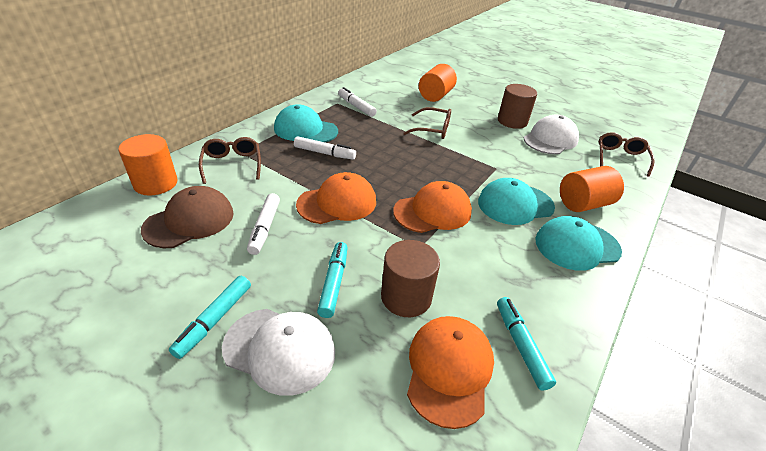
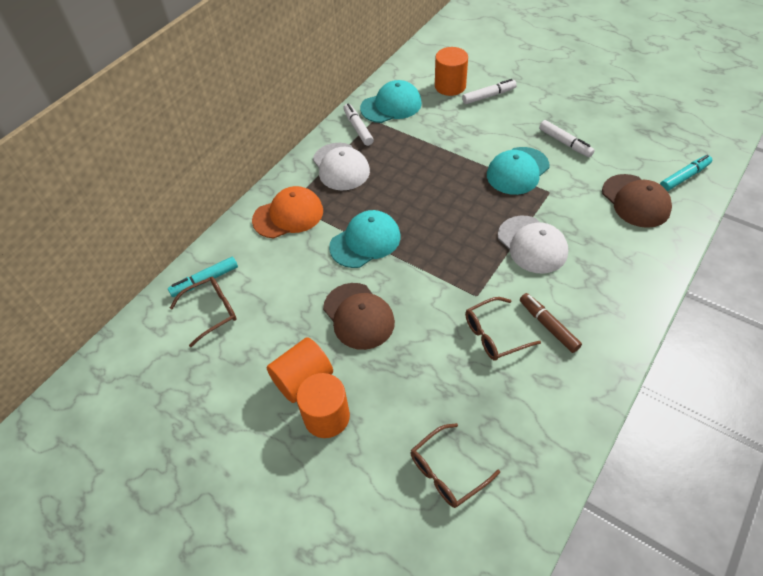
brown cap: [141,186,234,248] = 1 -> [323,283,395,350] [602,174,672,228] = 2
brown cylinder: [381,240,440,317] [498,84,537,129] = 2 -> none = 0
brown marker: none = 0 -> [520,293,582,353] = 1
orange cap: [296,172,376,224] [393,181,472,233] [407,316,494,429] = 3 -> [252,186,323,238] = 1
turquoise marker: [169,276,251,359] [317,242,348,318] [497,297,556,391] = 3 -> [168,257,238,297] [660,155,712,191] = 2

